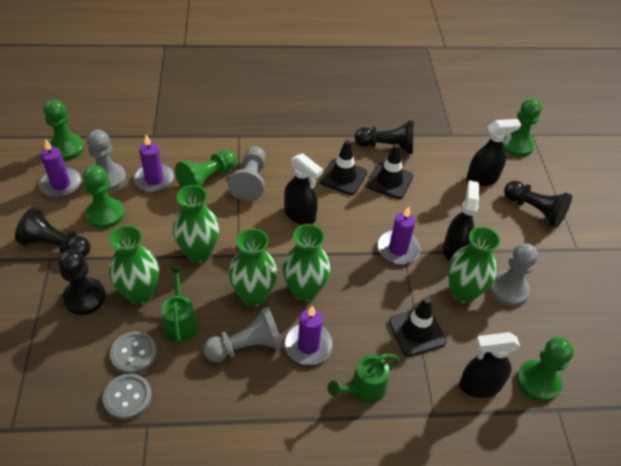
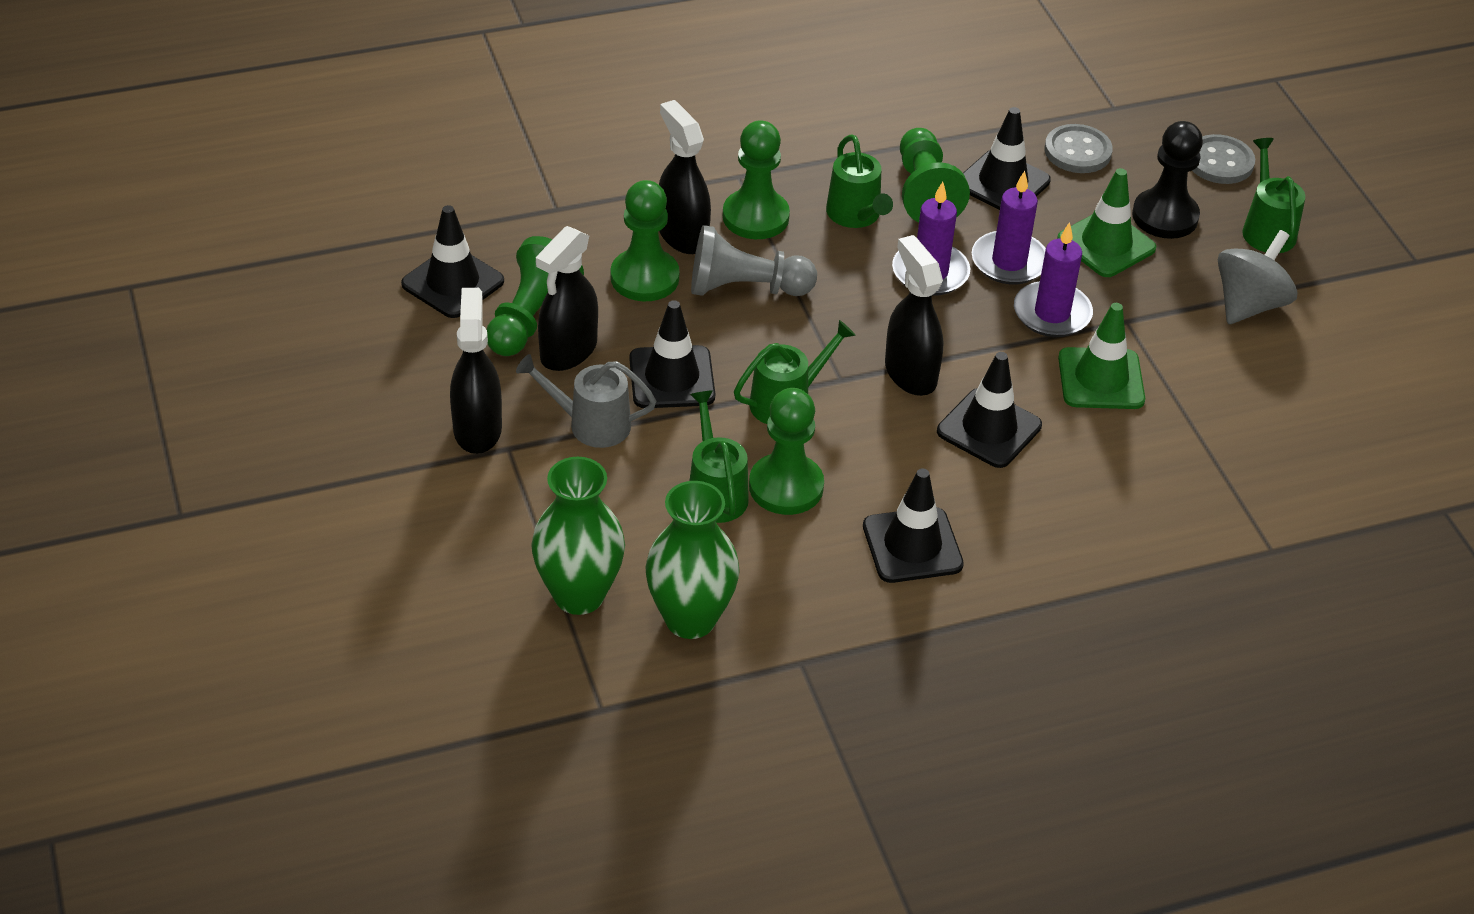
black pawn: [15,207,91,257] [58,249,106,315] [355,120,414,154] [504,181,572,228] = 4 -> [1132,121,1203,239] = 1
black traffic cone: [319,140,367,195] [366,144,413,199] [389,297,447,357] = 3 -> [401,205,504,318] [629,300,715,408] [863,469,964,583] [937,352,1042,468] [963,107,1051,210] = 5
green traffic cone: none = 0 -> [1057,168,1156,277] [1058,303,1145,409] = 2
green vase: [109,225,159,304] [173,185,220,263] [229,229,278,306] [282,224,331,302] [448,227,500,303] = 5 -> [531,457,625,615] [645,481,740,639] = 2
green watering can: [161,267,198,343] [327,354,400,403] = 2 -> [689,390,749,523] [734,320,856,424] [826,134,893,228] [1242,138,1305,253] = 4
grey pawn: [87,130,126,192] [203,307,283,362] [228,147,265,201] [489,243,538,306] = 4 -> [691,225,817,296] = 1
grey spinning top: none = 0 -> [1218,230,1297,324] = 1
grey watering can: none = 0 -> [516,354,656,448] = 1
purple candle: [39,139,81,198] [133,135,175,193] [285,305,333,365] [378,206,421,264] = 4 -> [892,182,970,296] [972,171,1046,284] [1014,222,1093,337] = 3

